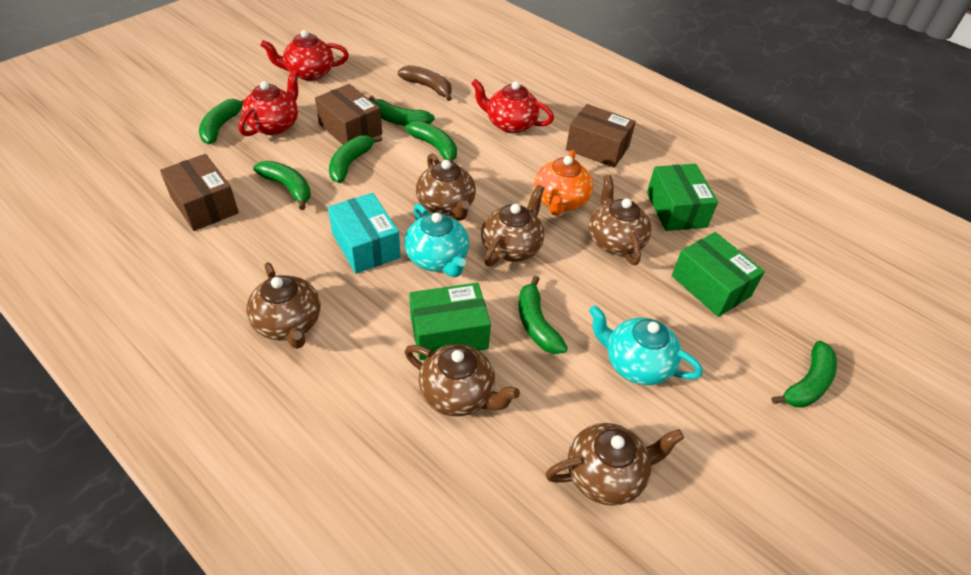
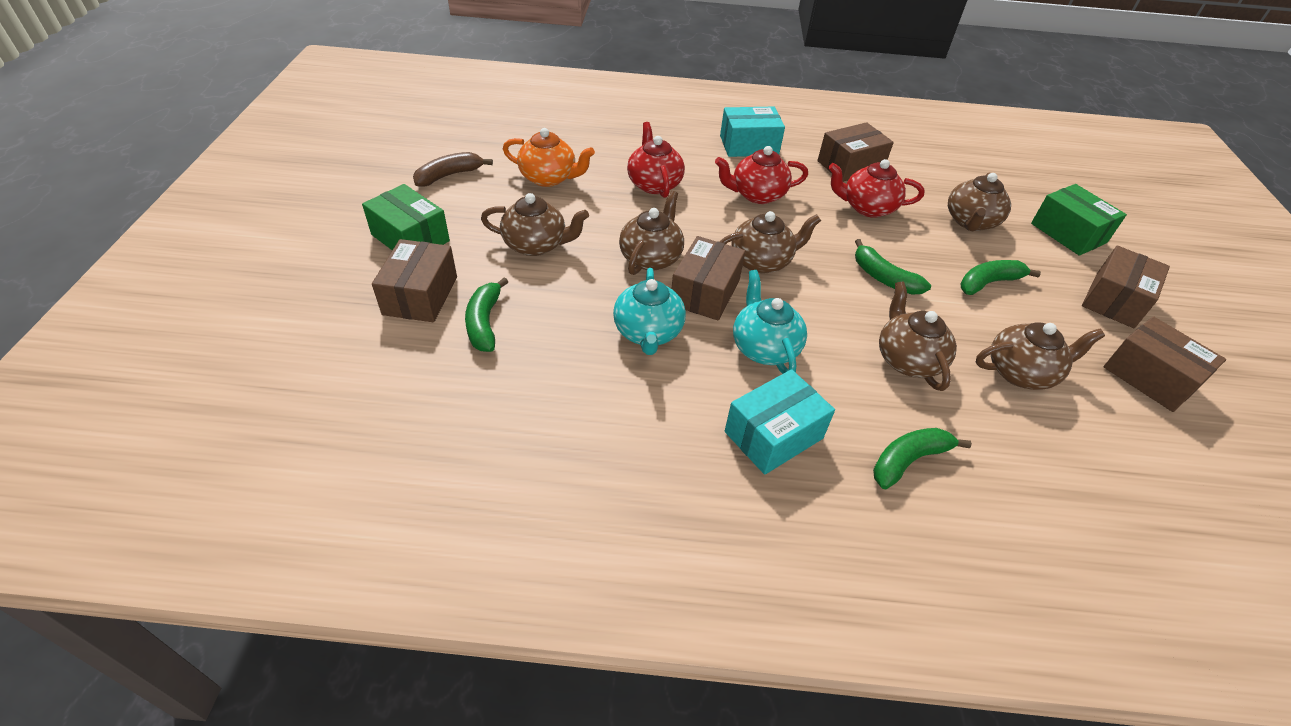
brown box: [160,154,239,231] [315,84,382,145] [566,104,636,168] = 3 -> [372,239,457,322] [671,236,745,320] [817,122,894,182] [1082,246,1170,328] [1104,316,1226,412] = 5
green banana: [199,99,245,144] [253,161,311,210] [329,135,382,183] [369,96,435,126] [405,121,457,162] [519,276,568,354] [771,341,837,408] = 7 -> [465,277,508,352] [855,239,931,295] [873,428,972,489] [961,260,1041,295] = 4
green box: [409,283,491,360] [647,164,718,231] [672,232,765,317] = 3 -> [362,184,450,250] [1031,184,1127,256] = 2
turquoise box: [328,193,401,274] = 1 -> [720,107,785,157] [725,369,835,475] = 2

